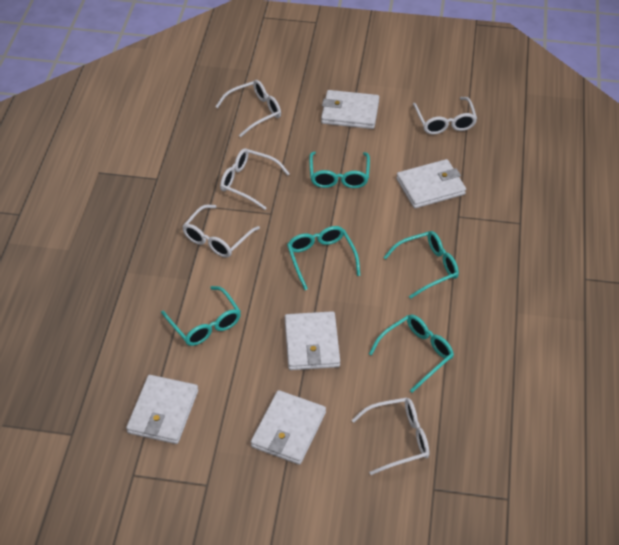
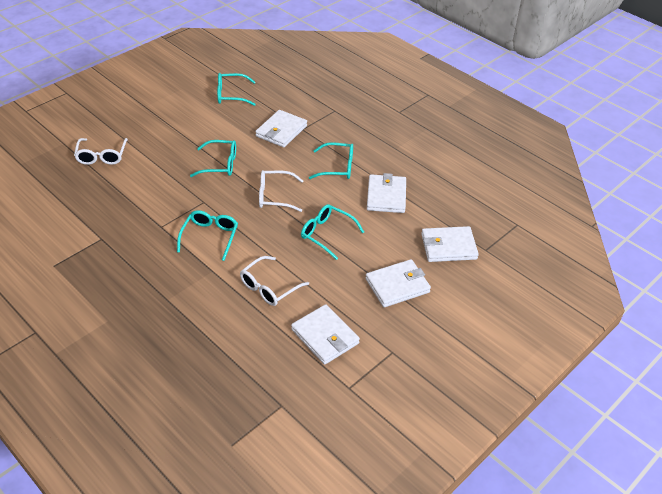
white glasses: [182,204,260,258] [215,80,281,137] [220,148,290,210] [352,397,429,475] [413,97,477,134] = 5 -> [74,138,128,165] [240,256,309,306] [259,170,303,212] = 3

